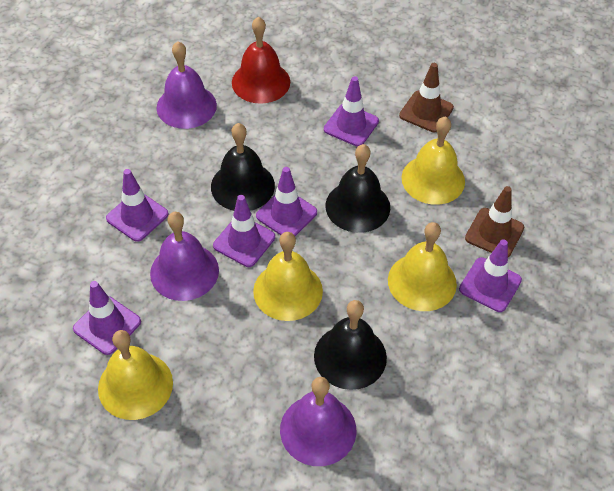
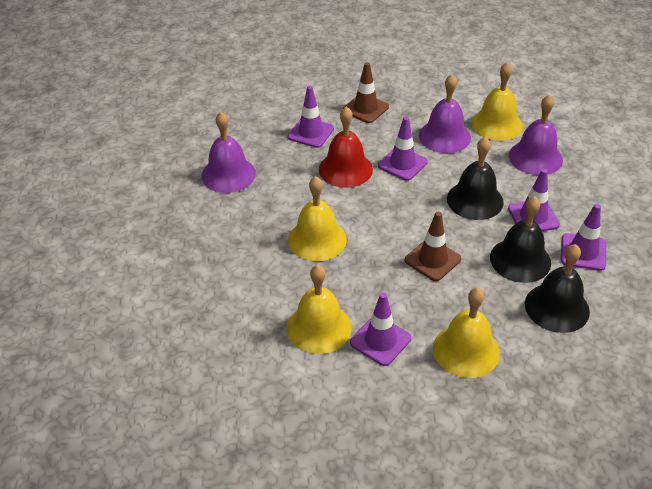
purple traffic cone: [73,281,141,355] [106,169,168,242] [213,195,275,267] [256,167,317,236] [324,76,379,147] [459,239,522,312] = 6 -> [288,86,334,148] [350,293,411,366] [378,116,428,181] [508,169,560,231] [561,204,606,271] = 5

